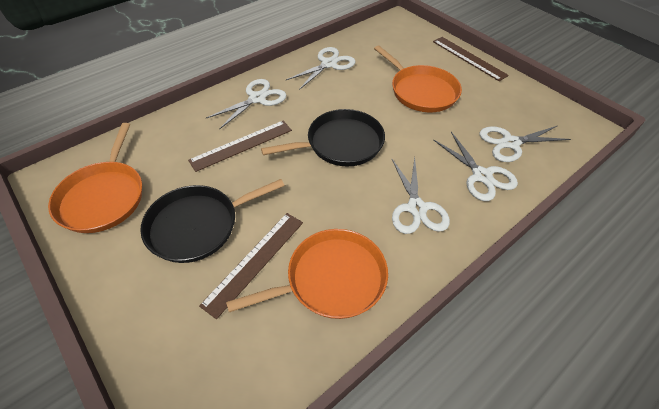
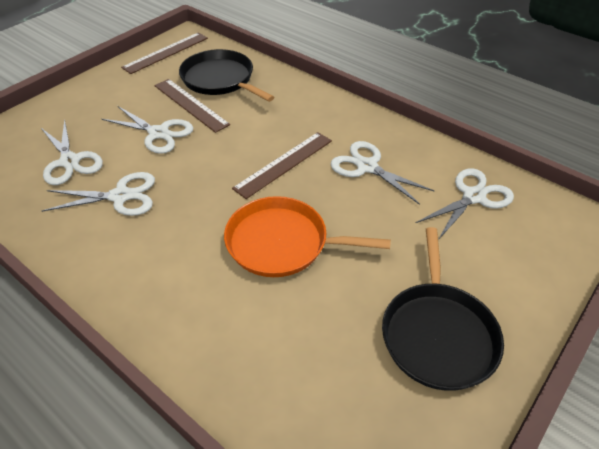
orange pan: [48,123,142,233] [226,229,388,319] [374,45,462,112] = 3 -> [224,196,391,277] = 1

